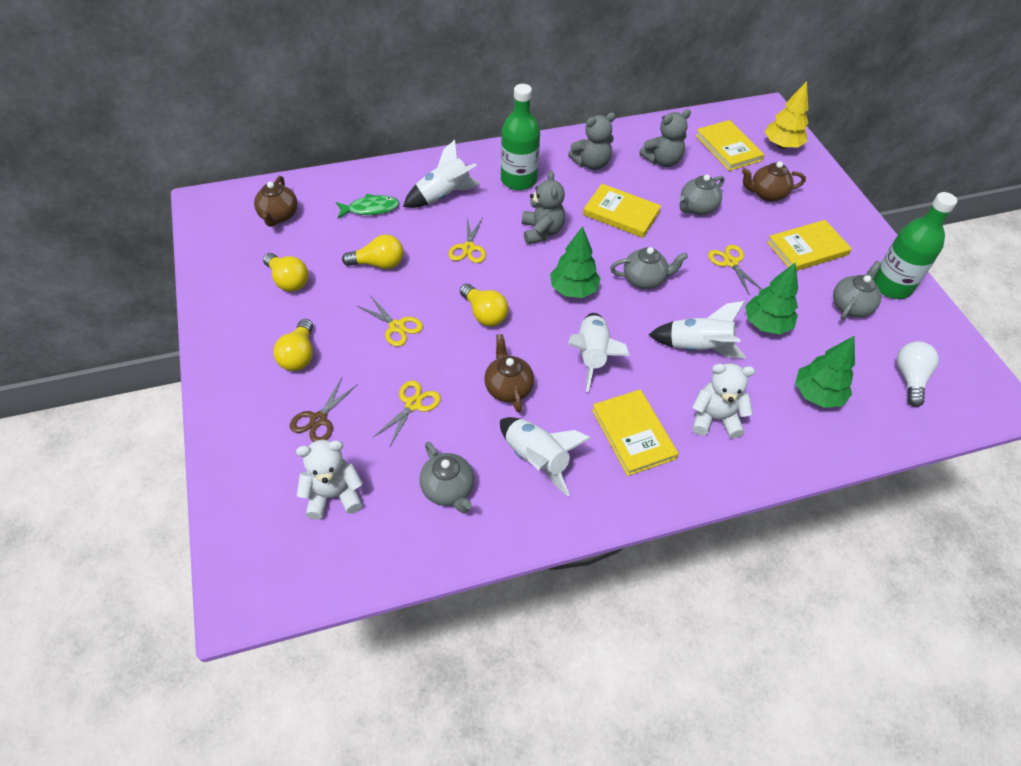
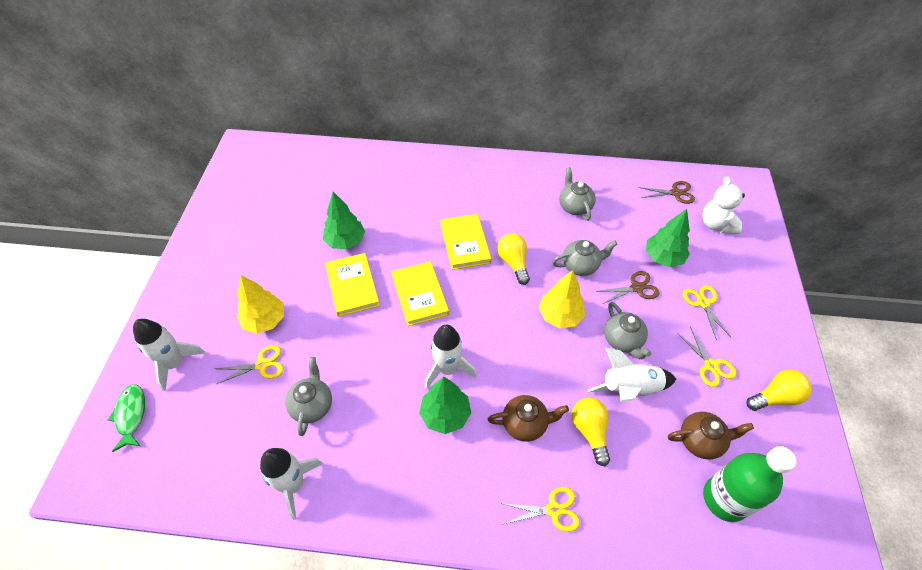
brown scissors: [290,378,358,442] = 1 -> [599,271,659,304] [638,181,695,204] = 2
brown teapot: [254,176,298,227] [484,334,534,413] [742,161,806,202] = 3 -> [488,395,569,442] [668,412,754,459] = 2
green bottle: [501,84,540,190] [874,192,957,299] = 2 -> [703,446,796,522] = 1
grey teddy bear: [522,170,565,244] [568,112,616,170] [639,109,691,167] = 3 -> none = 0
white light bulb: [897,341,939,407] = 1 -> none = 0
white teddy bear: [296,440,363,520] [692,363,755,439] = 2 -> [703,177,745,234] = 1
yellow book: [583,184,661,238] [592,389,679,476] [695,120,765,171] [767,220,852,271] = 4 -> [325,253,380,317] [391,261,449,326] [440,214,492,270] = 3
yellow light bulb: [263,253,308,292] [273,319,313,371] [342,234,403,269] [460,284,508,326] = 4 -> [497,233,530,285] [572,398,610,466] [746,370,812,411] = 3
yellow tree: [765,81,808,149] = 1 -> [237,275,284,334] [539,270,585,328] = 2

